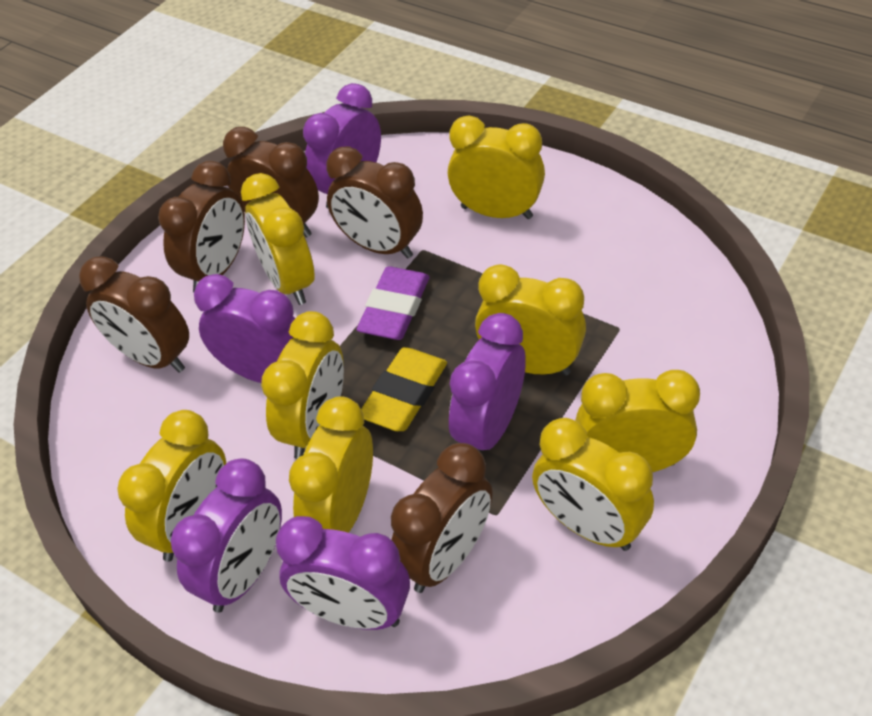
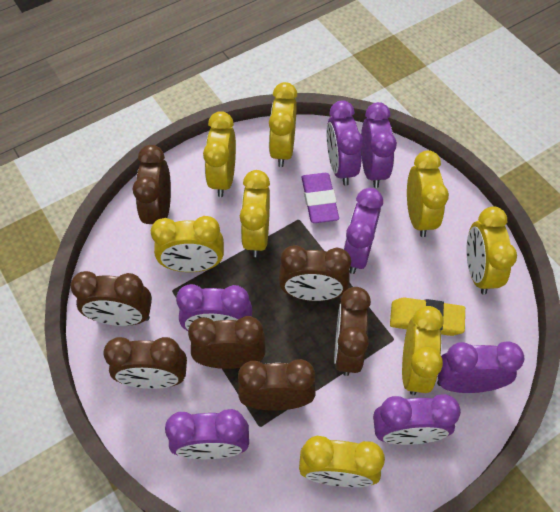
brown clock: [79,256,189,372] [158,161,245,293] [223,127,319,238] [326,146,423,259] [391,443,493,593] = 5 -> [70,271,152,326] [103,337,187,389] [133,145,171,224] [188,316,266,369] [238,359,316,411] [279,245,351,301] [334,287,371,376] = 7
purple clock: [171,458,282,613] [194,274,295,383] [276,516,410,630] [303,83,381,208] [449,313,526,451] = 5 -> [165,409,249,459] [176,284,252,331] [327,100,363,186] [343,188,383,274] [361,102,397,188] [373,394,461,445] [437,342,524,393] = 7

